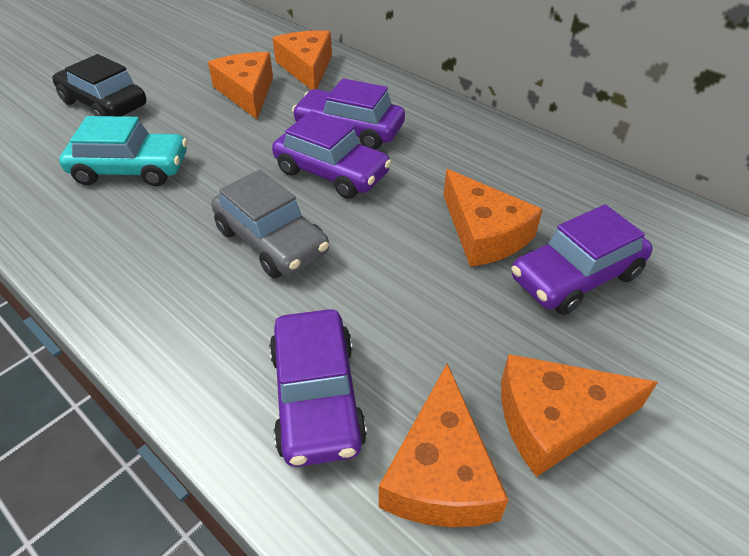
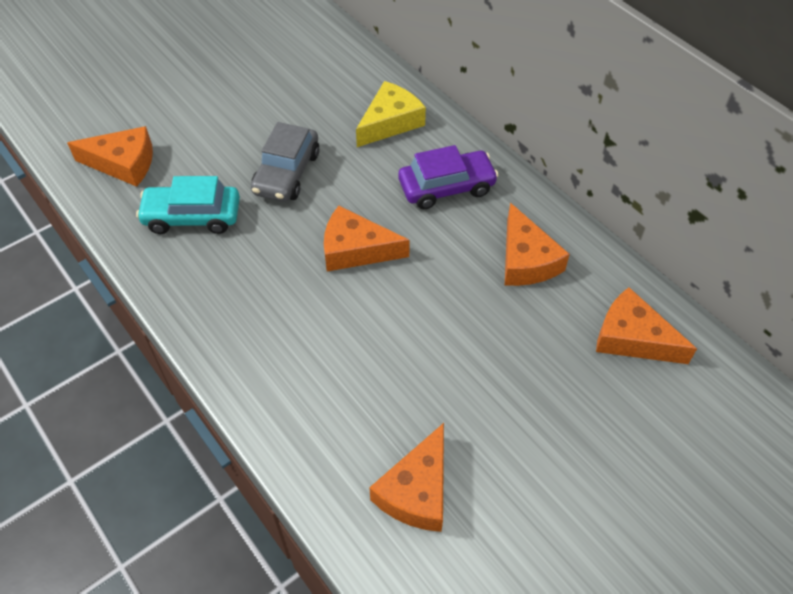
black car: [52,54,146,116] = 1 -> none = 0
purple car: [269,309,367,467] [272,111,392,199] [292,78,405,150] [511,204,653,315] = 4 -> [398,145,499,209] = 1
yellow cheese: none = 0 -> [356,81,426,147] = 1

